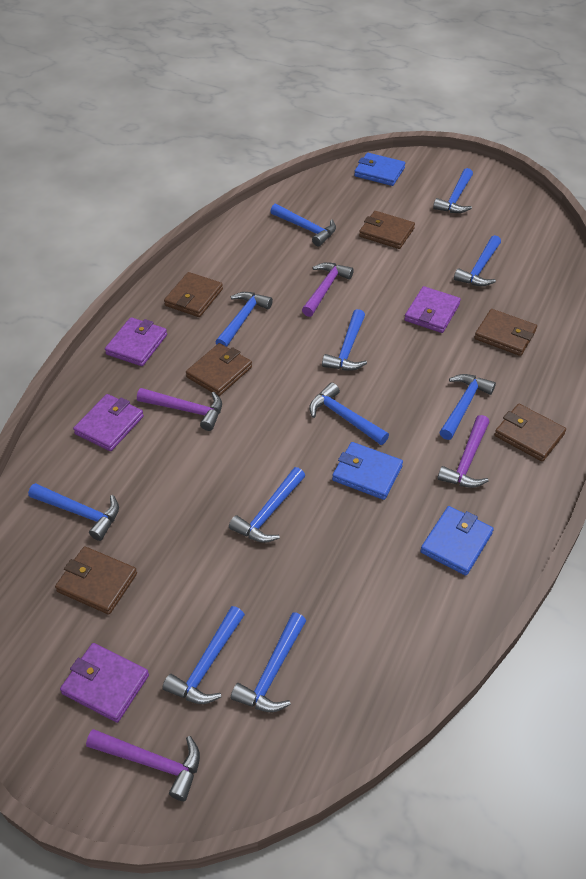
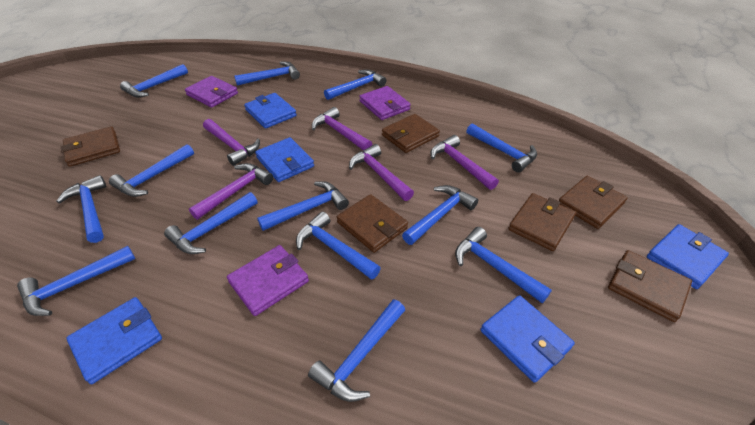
blue hammer: [28,483,119,541] [162,606,245,704] [215,292,273,347] [229,467,305,543] [231,613,306,712] [270,204,336,246] [309,383,389,445] [322,309,367,371] [433,168,473,213] [440,374,496,440] [454,235,501,286] = 11 -> [17,246,135,316] [56,175,106,243] [109,144,194,197] [120,64,188,98] [164,192,258,254] [234,62,300,86] [257,181,349,231] [296,211,381,280] [308,299,405,402] [324,70,386,100] [402,185,478,245] [455,227,552,303] [466,123,537,173] = 13
blue wallet: [332,442,403,500] [354,153,405,186] [420,506,494,576] = 3 -> [66,297,162,384] [244,93,297,129] [255,137,314,182] [480,295,575,383] [647,224,729,289] = 5
purple hammer: [86,729,200,801] [137,388,222,431] [302,262,354,317] [437,415,489,488] = 4 -> [189,163,273,220] [203,119,260,166] [312,107,372,150] [349,144,414,201] [431,135,499,190] = 5
purple wallet: [60,643,149,723] [73,394,144,451] [105,317,167,366] [404,286,461,333] = 4 -> [185,76,238,108] [227,245,309,316] [359,86,411,120] = 3

